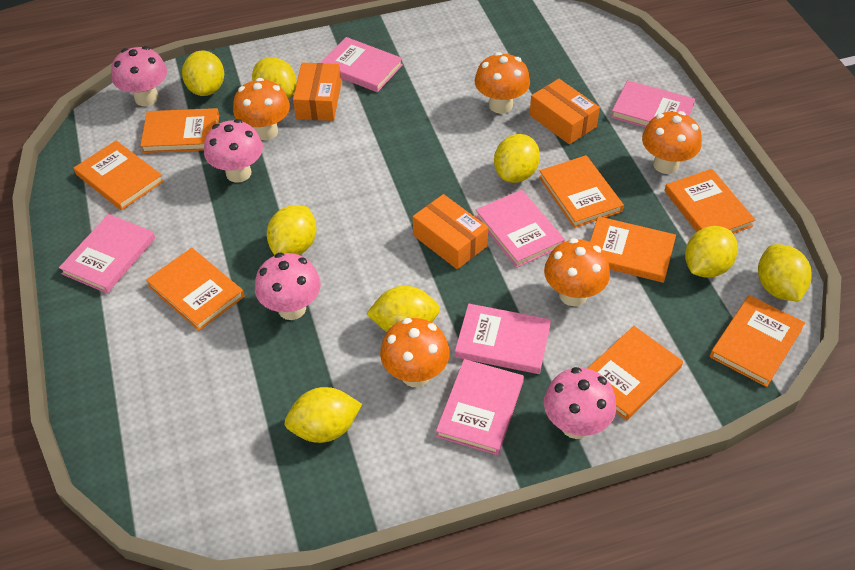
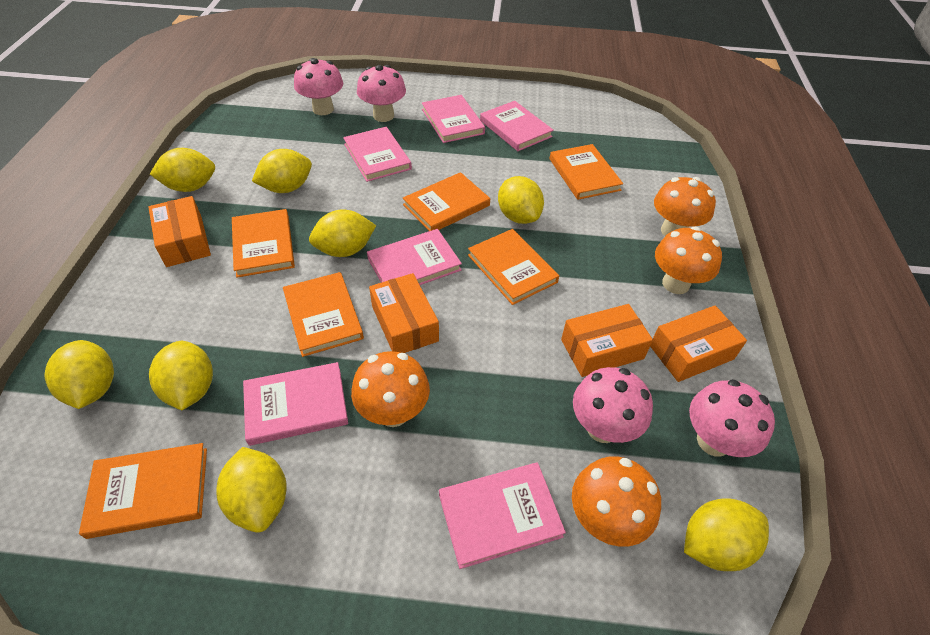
orange book: [74,140,164,210] [140,108,219,153] [146,248,245,331] [539,155,624,228] [587,326,683,420] [590,216,676,283] [664,169,755,234] [710,295,805,387] = 8 -> [79,443,207,539] [232,209,295,277] [283,272,364,357] [403,172,490,231] [468,229,559,305] [549,144,623,200] = 6
orange box: [293,63,341,121] [413,194,488,269] [529,79,600,145] = 3 -> [148,196,211,267] [369,273,439,353] [561,304,653,377] [650,306,747,382] = 4
orange mushroom: [233,78,290,140] [380,318,450,387] [475,52,530,114] [544,238,610,306] [642,111,702,174] = 5 -> [351,351,430,427] [572,456,661,547] [654,177,716,236] [655,227,722,294] = 4

